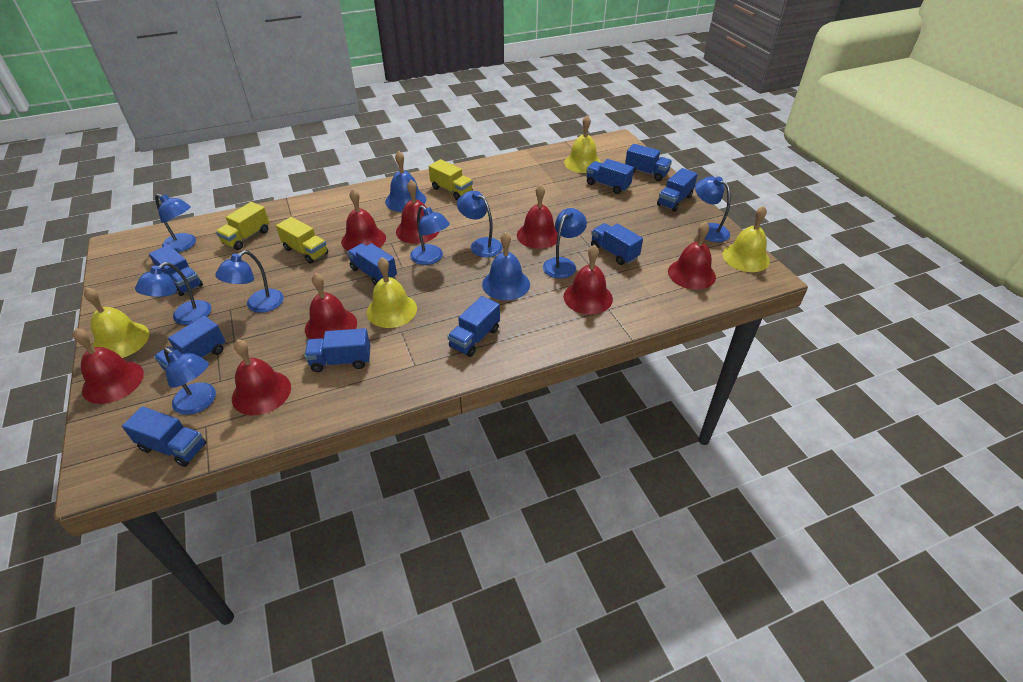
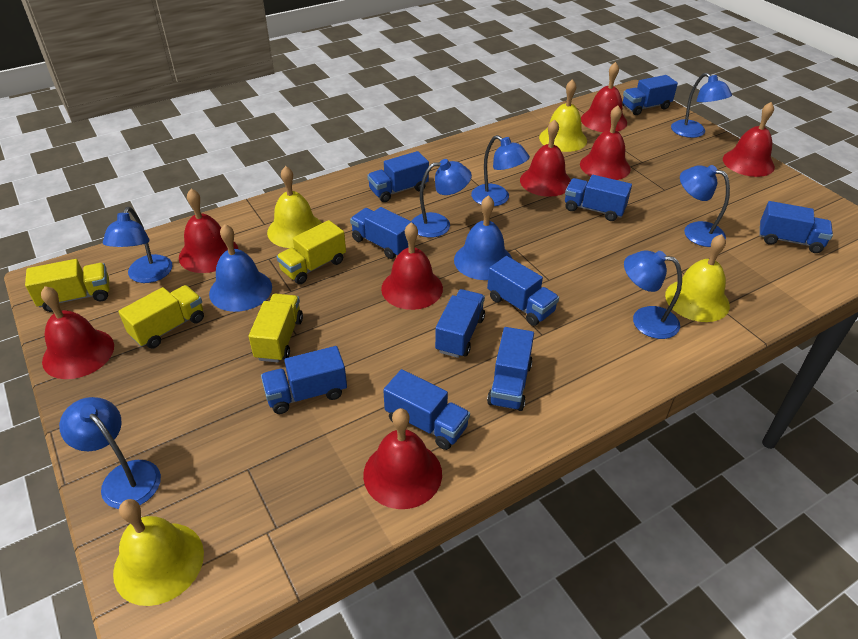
blue lamp: [135,262,211,325] [155,194,196,253] [164,348,216,415] [215,251,284,313] [410,205,450,265] [457,191,503,257] [543,208,587,279] [695,176,730,242] = 8 -> [59,397,161,509] [103,207,173,283] [411,159,472,238] [471,135,530,206] [624,250,682,339] [671,73,732,138] [680,165,730,247] = 7
yellow truck: [216,202,270,250] [276,217,328,264] [429,159,473,200] = 3 -> [25,259,109,312] [118,285,204,348] [249,294,303,363] [276,220,346,284] = 4

